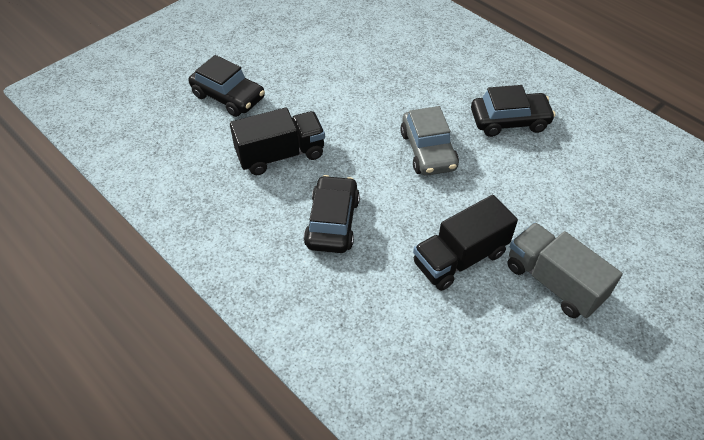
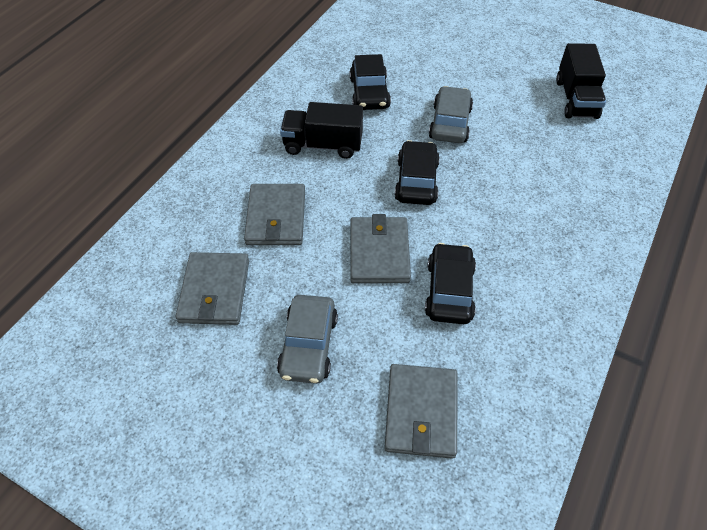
grey car: [400,106,459,176] = 1 -> [277,295,338,384] [429,86,473,143] = 2
grey truck: [507,222,623,318] = 1 -> none = 0
grey wallet: none = 0 -> [176,252,249,325] [244,184,305,245] [350,214,411,283] [384,364,458,459] = 4

